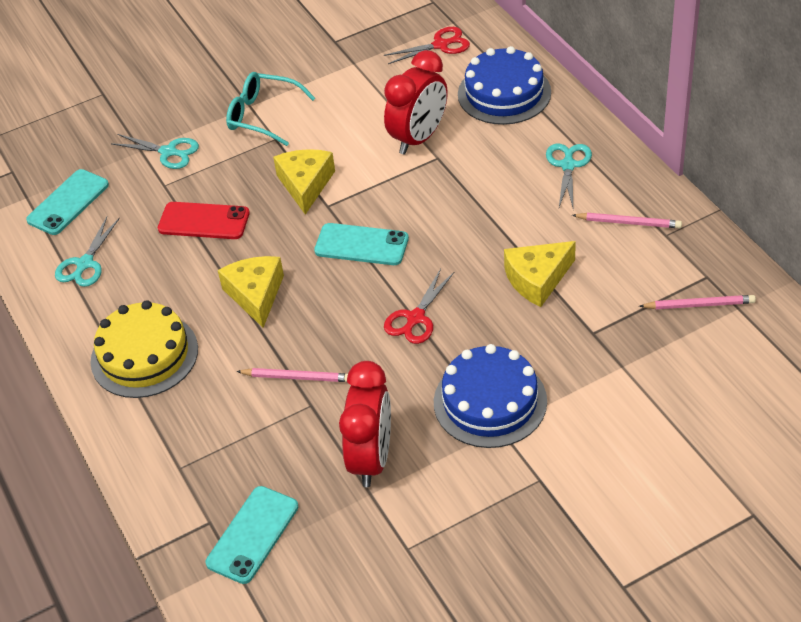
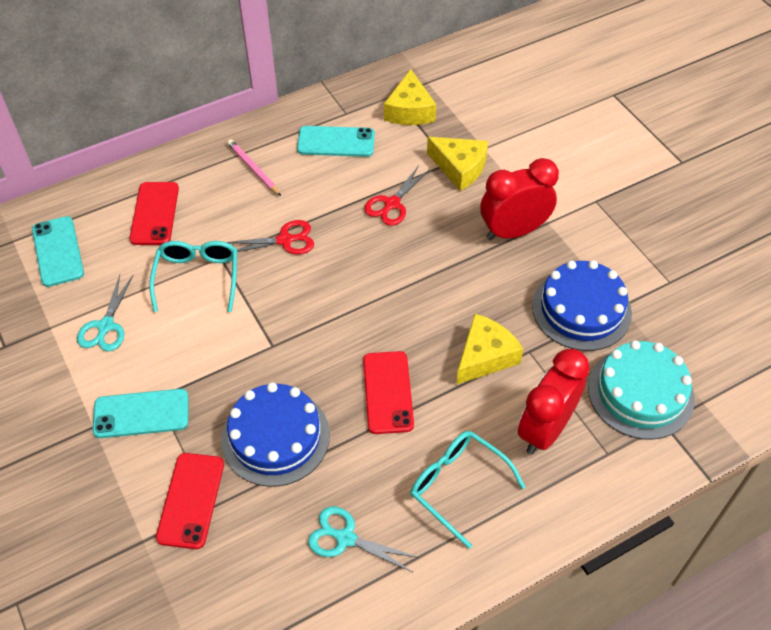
pink pencil: [236,368,348,382] [572,213,682,228] [639,295,756,309] = 3 -> [227,139,281,196] = 1
red phone: [158,202,250,239] = 1 -> [129,182,179,245] [156,453,224,549] [363,351,414,434] = 3
turquoise cake: none = 0 -> [588,340,695,440] = 1
turquoise glasses: [226,72,315,146] = 1 -> [149,241,237,312] [410,431,525,549] = 2
turquoise scissors: [55,217,120,287] [111,134,199,169] [546,143,592,207] = 3 -> [77,275,133,352] [308,507,419,572] = 2
yellow cake: [90,300,198,398] = 1 -> none = 0

